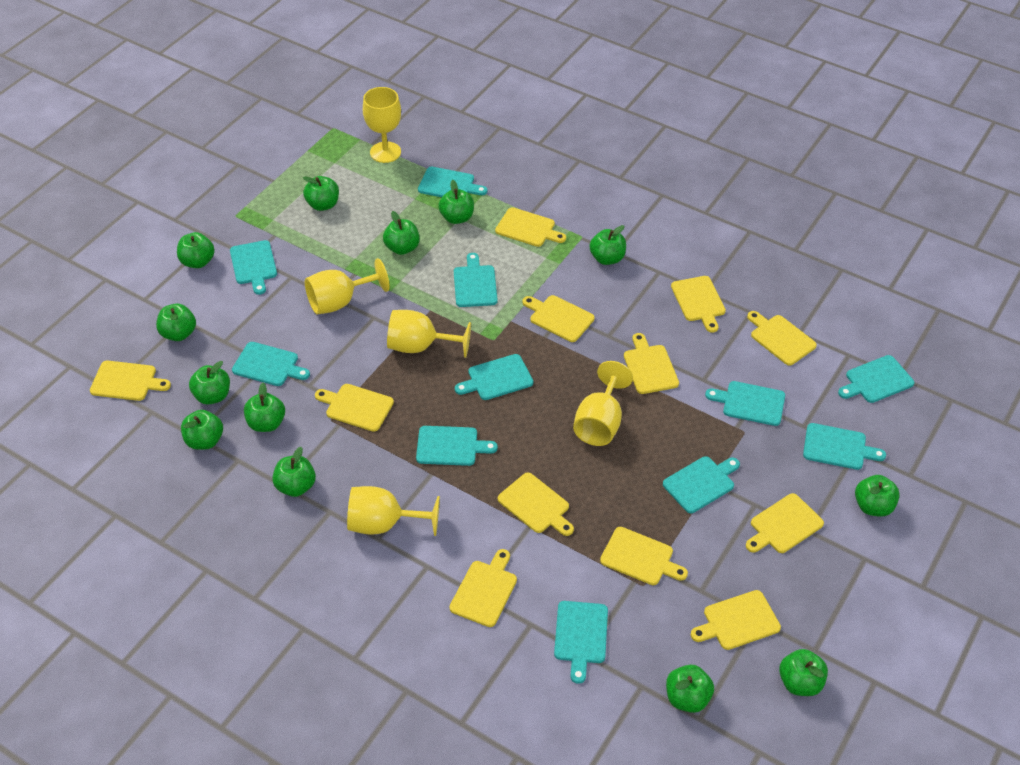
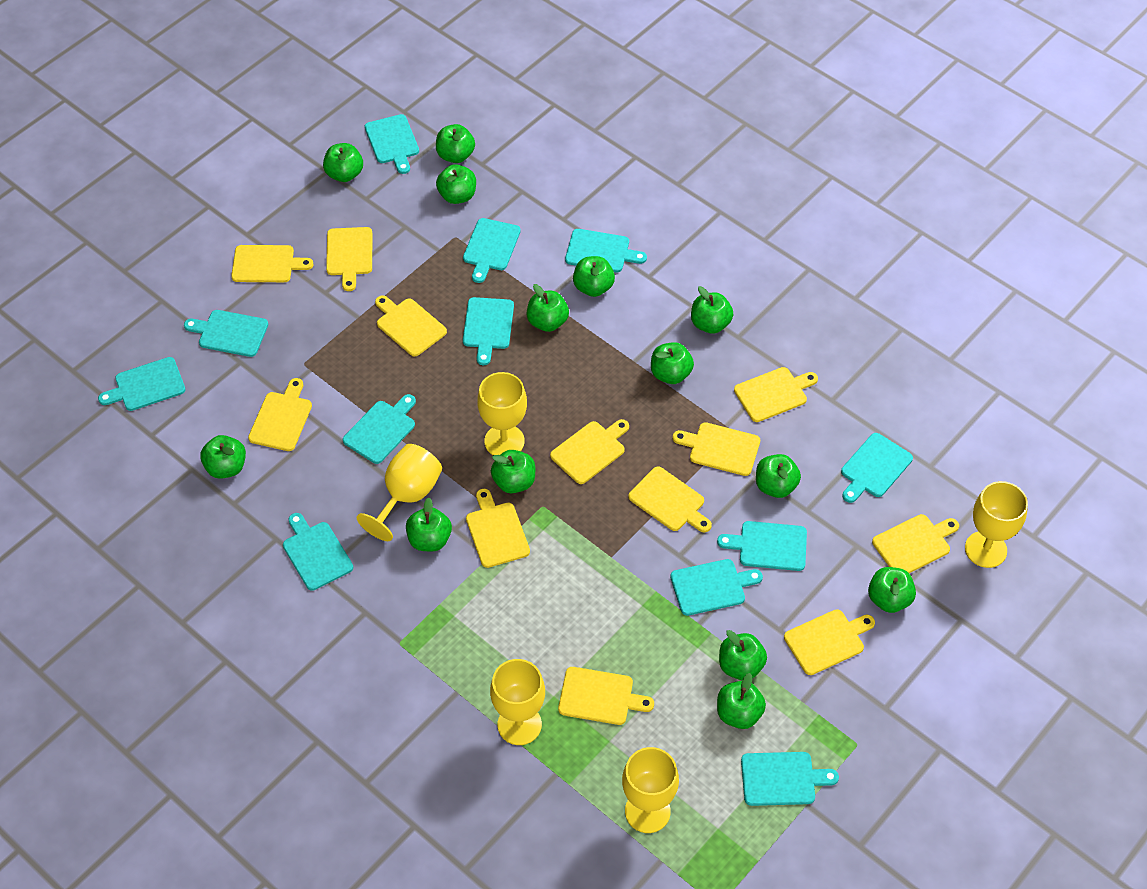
green apple: [156,304,196,341] [177,232,215,268] [181,410,223,450] [189,361,230,404] [244,383,285,432] [272,447,316,497] [303,176,339,211] [383,211,420,255] [438,180,474,224] [589,225,626,265] [666,664,714,713] [779,649,828,696] [855,475,900,516] = 13 -> [200,435,246,479] [323,143,363,182] [406,498,452,551] [436,124,475,163] [436,164,476,204] [491,450,535,493] [527,284,569,332] [573,256,615,297] [651,342,694,384] [691,286,733,334] [717,673,766,729] [719,630,767,680] [756,454,801,498] [868,567,916,613] = 14
turquoise cutting board: [230,240,277,295] [232,342,310,386] [416,426,498,466] [418,167,487,197] [454,253,498,307] [455,354,533,400] [554,601,608,684] [663,456,740,513] [705,381,785,426] [803,423,886,470] [838,355,914,403] = 11 -> [98,357,186,411] [184,310,268,357] [283,513,353,591] [343,394,416,464] [365,114,419,174] [463,218,521,283] [463,297,514,365] [565,229,647,272] [670,559,763,616] [717,521,807,571] [741,752,839,806] [841,433,913,503] = 12

